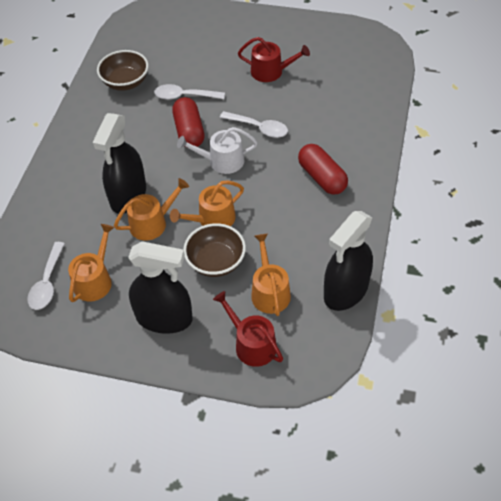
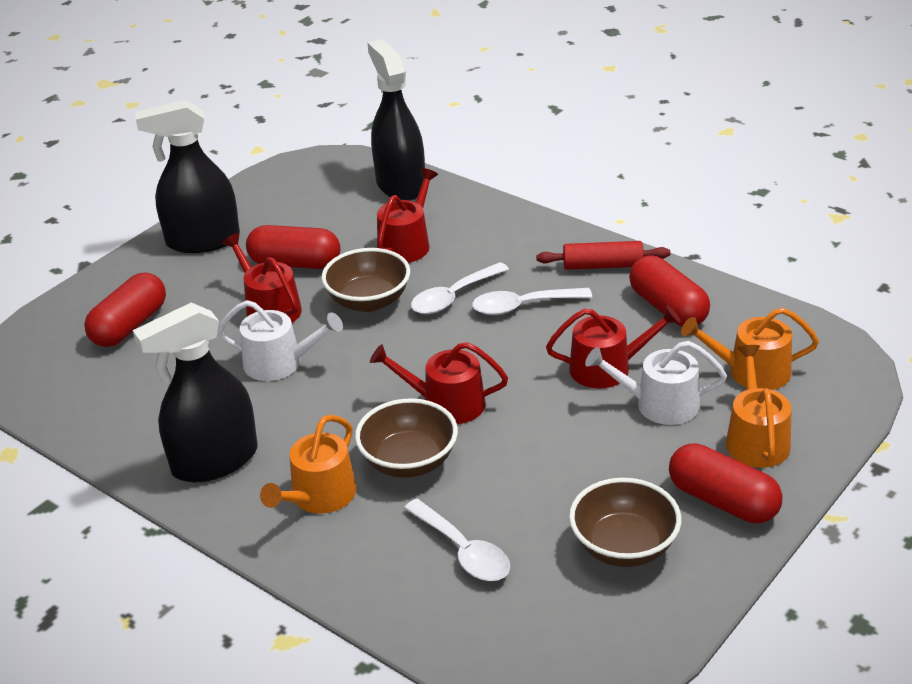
brown bowl: [97,50,149,91] [183,223,246,277] = 2 -> [321,248,410,312] [355,398,458,478] [569,478,681,567] = 3
orange watering can: [68,224,114,302] [114,178,189,241] [170,181,244,226] [251,234,291,316] = 4 -> [260,415,356,514] [681,308,819,390] [726,345,792,468] = 3
red capsule: [172,97,205,147] [298,144,348,195] = 2 -> [84,273,166,347] [246,225,340,269] [629,256,710,327] [669,443,782,524] = 4
red rolling pin: none = 0 -> [536,241,670,270] = 1
red watering can: [213,291,283,367] [238,37,310,82] = 2 -> [222,233,302,323] [370,342,508,424] [377,168,438,263] [546,305,681,389] = 4
white watering can: [177,127,257,174] = 1 -> [217,300,343,381] [585,341,727,425] = 2

